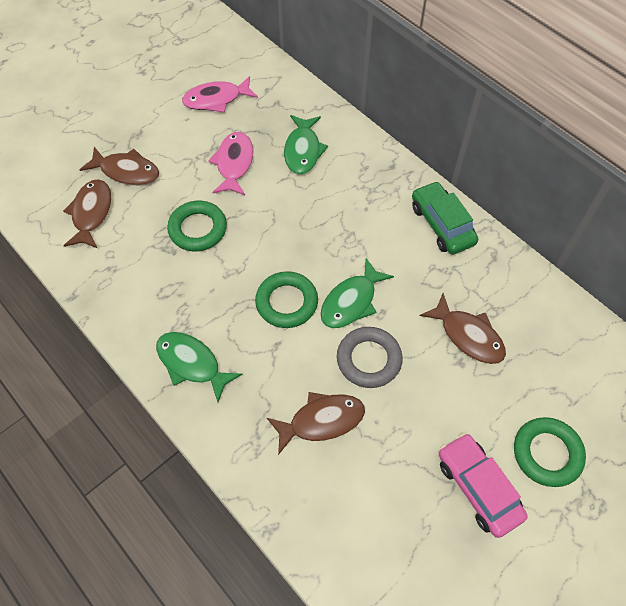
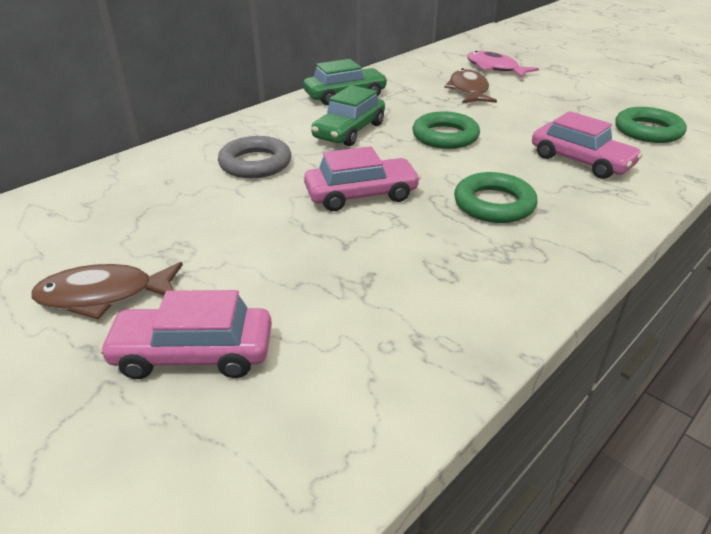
brown fish: [63,179,111,249] [79,147,159,185] [267,392,365,455] [420,293,506,364] = 4 -> [31,262,183,319] [444,68,497,103] = 2
green car: [412,181,478,255] = 1 -> [303,59,388,105] [311,85,385,146] = 2
green fish: [156,332,242,402] [284,115,328,174] [320,258,394,328] = 3 -> none = 0
pink car: [439,433,528,538] = 1 -> [99,290,272,379] [304,146,421,211] [532,111,643,179] = 3
pink fish: [182,76,258,113] [208,132,253,195] = 2 -> [467,51,539,78] = 1

